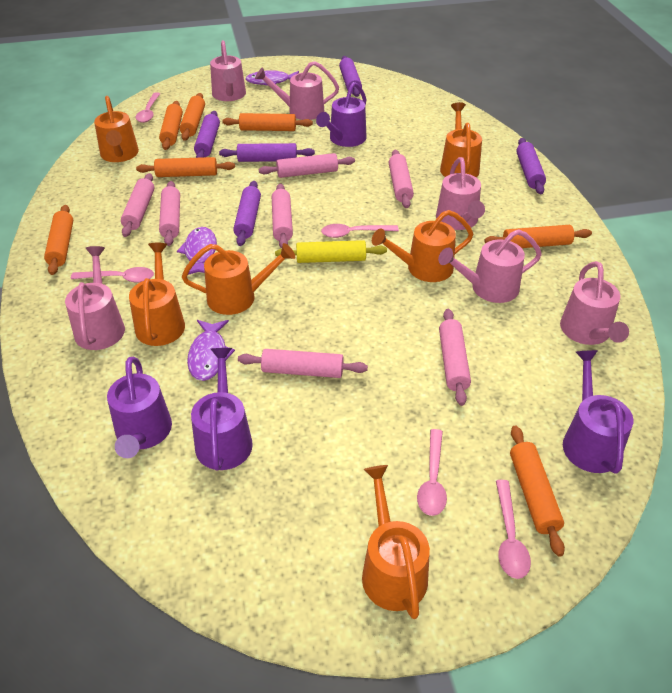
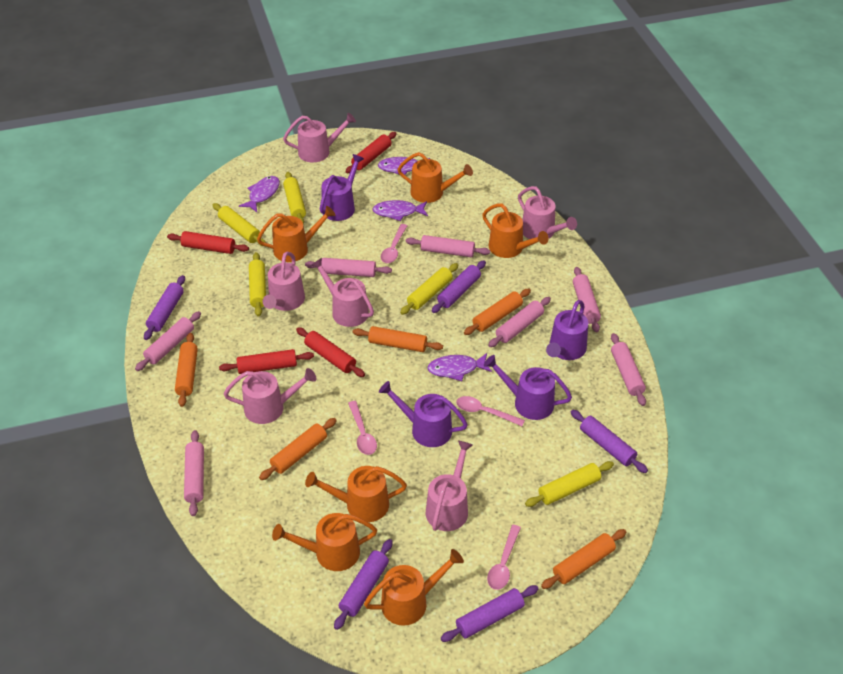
orange rolling pin: [44,205,73,275] [136,157,235,177] [159,101,183,150] [180,93,205,141] [222,113,313,131] [484,225,592,248] [510,426,565,557] = 7 -> [175,333,198,407] [259,418,337,480] [353,326,443,352] [464,289,531,335] [541,529,626,589] = 5
pink spoon: [71,267,154,283] [135,92,160,123] [321,224,399,238] [417,429,447,516] [496,480,531,579] = 5 -> [348,401,377,455] [381,224,407,263] [456,396,525,426] [487,525,521,590] = 4
purple fish: [177,227,217,275] [187,320,235,381] [245,70,299,86] = 3 -> [239,176,280,212] [372,200,428,221] [378,157,430,175] [427,353,492,381] = 4
red rolling pin: none = 0 -> [167,231,249,254] [219,349,314,374] [296,327,365,377] [346,132,397,173] = 4
yellow rolling pin: [275,240,387,263] = 1 -> [213,203,266,246] [249,252,266,316] [283,172,306,224] [400,263,458,315] [525,461,614,507] = 5

